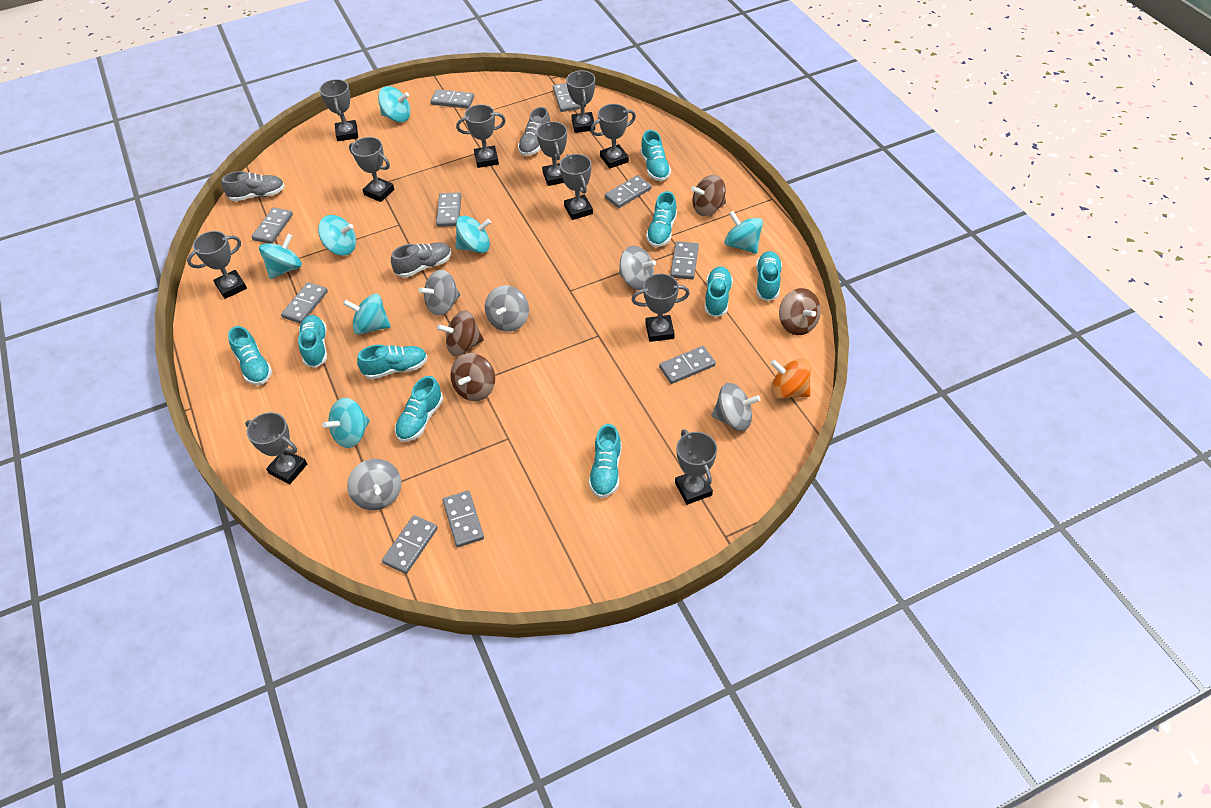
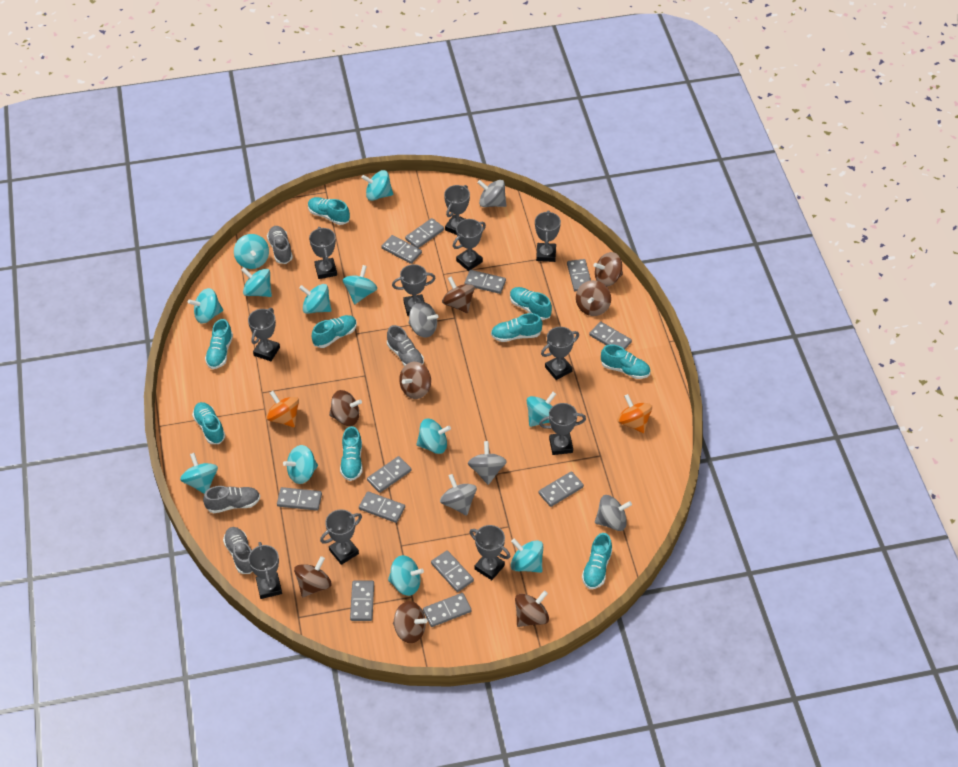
brown spinning top: [437,310,484,356] [450,353,495,401] [691,175,726,216] [779,288,821,335] = 4 -> [294,556,332,597] [329,390,362,426] [393,601,428,643] [399,362,431,399] [442,276,475,313] [515,591,549,627] [576,280,611,316] [593,252,623,287] = 8
grey domino: [252,208,293,244] [281,282,328,324] [382,515,438,574] [430,89,474,108] [436,193,461,227] [443,491,484,547] [553,83,580,112] [605,175,651,208] [659,346,716,384] [670,241,699,280] = 10 -> [277,487,322,510] [350,580,374,621] [359,491,405,523] [367,456,411,493] [381,235,422,264] [405,218,444,248] [423,593,471,627] [431,550,474,592] [465,270,506,294] [539,471,584,507] [567,259,591,292] [589,321,632,349] = 12
grey shoe: [222,171,285,201] [391,242,451,277] [518,107,550,156] = 3 -> [203,486,260,513] [223,527,253,574] [267,226,293,264] [387,325,424,366] = 4
orange spinning top: [770,358,811,399] = 1 -> [266,391,299,427] [617,394,652,433] = 2
turquoise spinning top: [259,234,302,279] [318,215,356,256] [322,398,370,448] [343,294,391,335] [378,86,411,122] [456,216,491,253] [724,211,763,254] = 7 -> [180,453,218,494] [188,288,223,324] [234,234,269,269] [241,268,272,297] [283,445,318,484] [299,284,332,314] [343,265,377,304] [361,170,393,201] [388,555,424,596] [416,419,451,454] [511,539,543,573] [527,392,556,427] = 12

